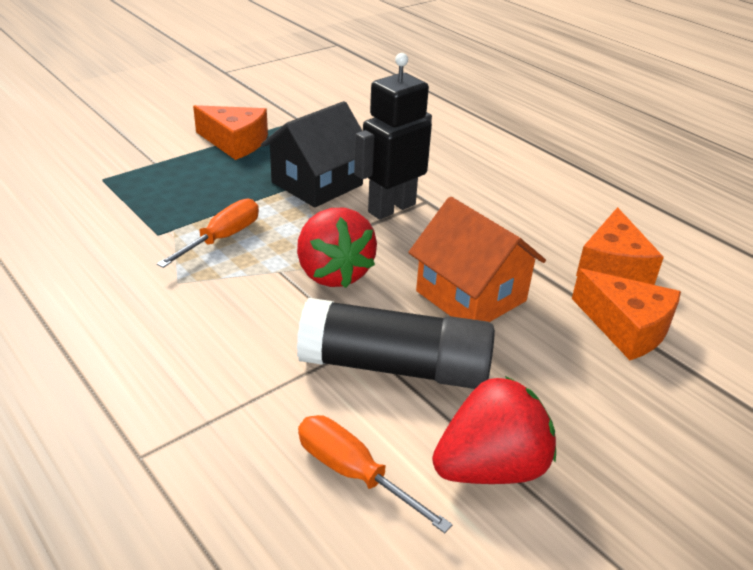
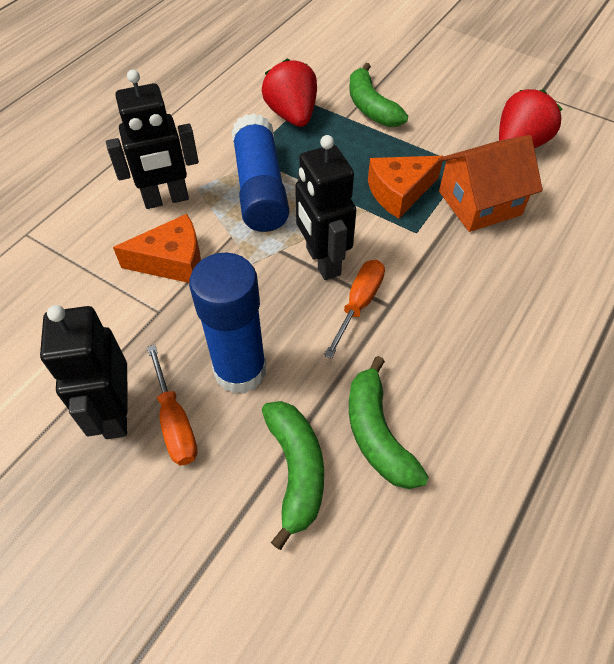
black glue stick: [297,298,495,389] = 1 -> none = 0
black house: [261,101,363,207] = 1 -> none = 0
black robot: [354,53,432,220] = 1 -> [40,305,128,439] [106,70,199,209] [295,135,356,280] = 3
blue glue stick: none = 0 -> [189,253,266,394] [232,113,289,232] = 2
green banana: none = 0 -> [262,401,324,550] [349,63,408,127] [349,356,429,489] = 3
orange cheese: [193,105,268,160] [572,269,681,360] [576,207,664,285] = 3 -> [113,214,201,283] [368,156,444,219] = 2

